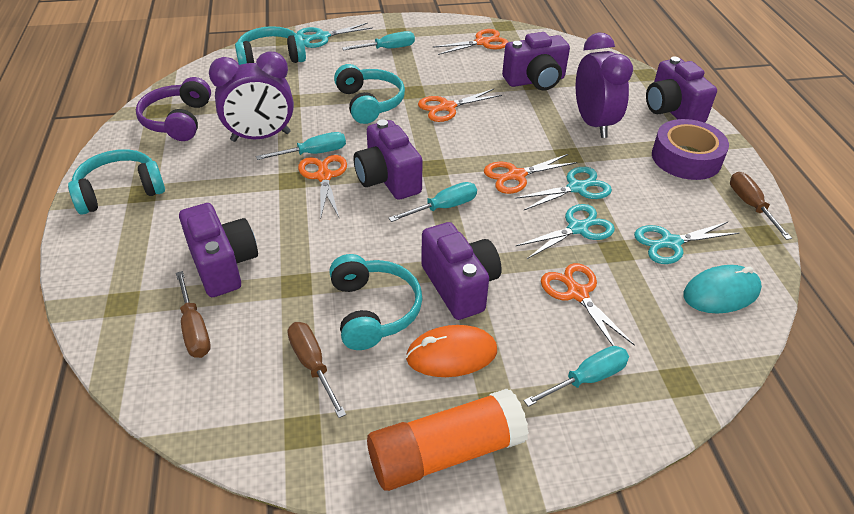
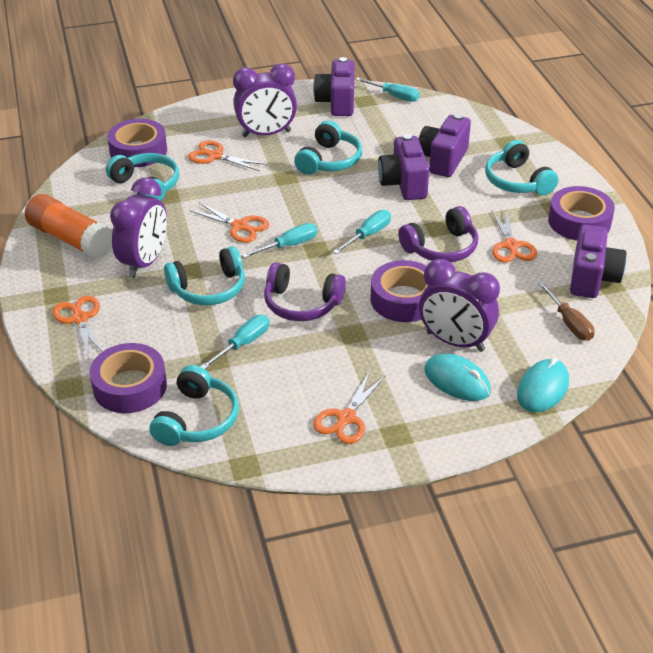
brown screwdriver: [176,271,211,358] [287,322,346,418] [730,172,792,240] = 3 -> [538,282,595,341] = 1
orange mouse: [406,325,497,377] = 1 -> none = 0
purple camera: [179,203,258,297] [354,119,423,200] [421,222,502,320] [502,32,570,91] [646,56,717,123] = 5 -> [313,57,354,116] [378,134,429,200] [419,114,471,177] [570,224,626,298] = 4
purple clock: [209,51,294,142] [576,32,633,138] = 2 -> [110,177,167,278] [233,64,297,137] [419,259,500,352] = 3
purple headphones: [136,77,211,141] = 1 -> [264,262,346,321] [398,206,478,262] = 2
purple tape: [652,119,729,180] = 1 -> [89,343,167,413] [107,119,167,167] [371,260,428,322] [548,186,615,240] = 4
turquoise headphones: [68,149,165,215] [235,26,306,65] [329,254,422,350] [334,64,405,124] = 4 -> [106,153,179,201] [149,365,239,446] [164,246,245,305] [294,121,362,175] [485,140,558,195] = 5
turquoise mouse: [683,265,762,314] = 1 -> [424,354,491,401] [517,357,569,412] = 2
turquoise scissors: [297,23,372,48] [515,167,612,210] [515,204,615,259] [634,222,739,264] = 4 -> none = 0

